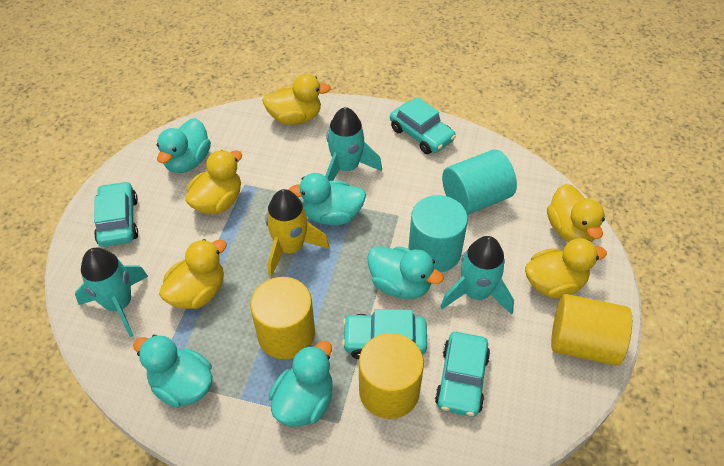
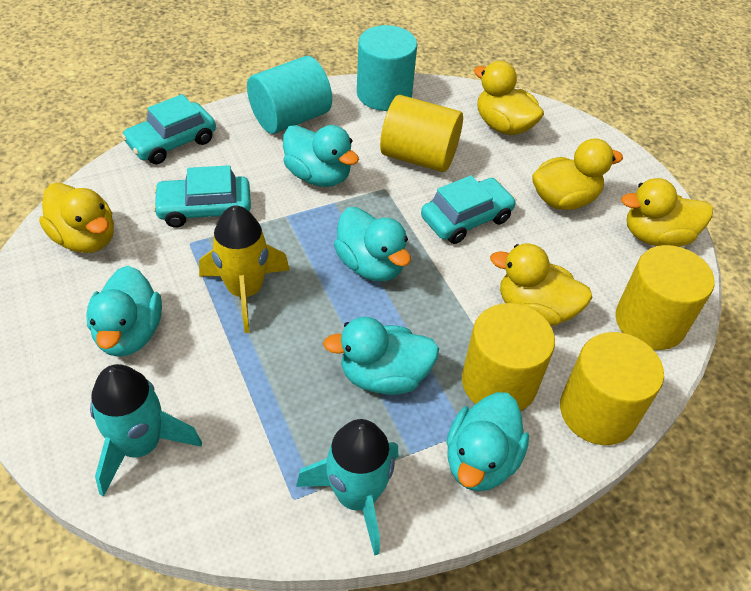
turquoise car: [94,181,138,247] [342,309,427,359] [390,97,456,154] [435,332,490,417] = 4 -> [122,94,216,164] [153,165,251,228] [421,175,516,244] = 3
turquoise rocket: [75,248,148,337] [325,107,382,181] [440,236,514,315] = 3 -> [90,364,202,497] [296,419,398,556] = 2
yellow cylinder: [250,277,315,359] [359,333,424,419] [551,294,632,366] = 3 -> [380,95,463,172] [462,303,555,411] [560,332,664,445] [615,245,715,350] = 4

